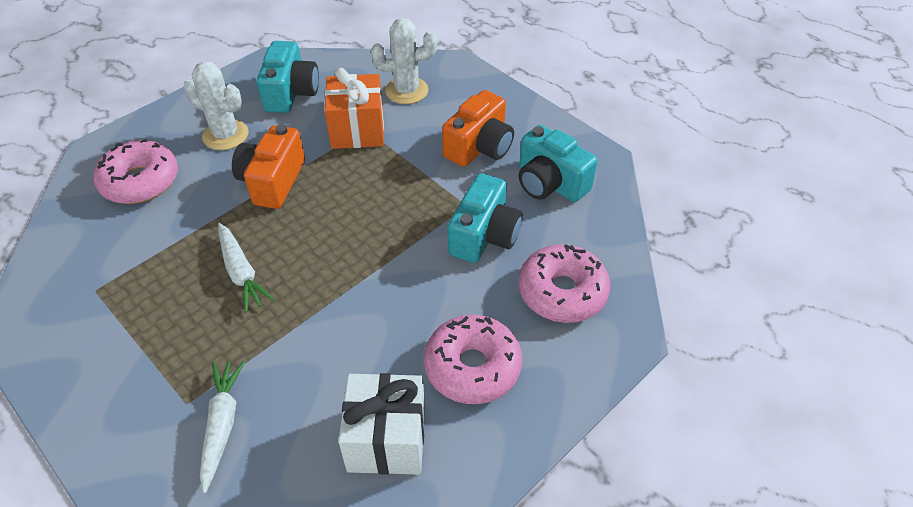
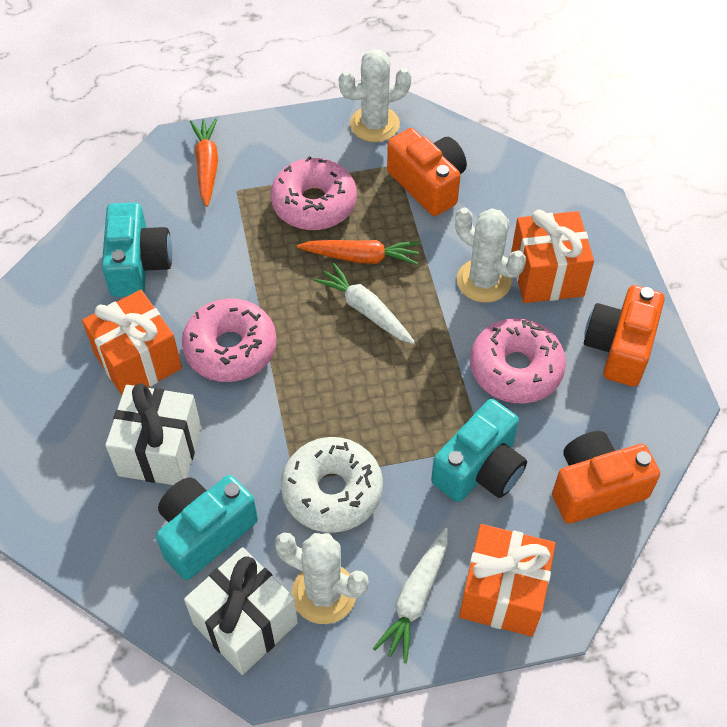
orange camera: [232,124,305,209] [442,90,514,167] = 2 -> [387,128,467,216] [552,431,660,524] [584,285,665,387] = 3
orange carrot: none = 0 -> [190,118,218,207] [297,240,420,265] = 2
orange gift: [325,68,384,149] = 1 -> [82,290,182,395] [459,524,556,636] [511,210,594,303] = 3
white cactus: [184,62,249,150] [371,18,437,104] = 2 -> [275,533,369,624] [339,49,412,142] [455,207,526,303] = 3
white donut: none = 0 -> [281,437,383,533] = 1
white gift: [338,373,425,475] = 1 -> [105,383,201,485] [184,547,298,675] = 2

